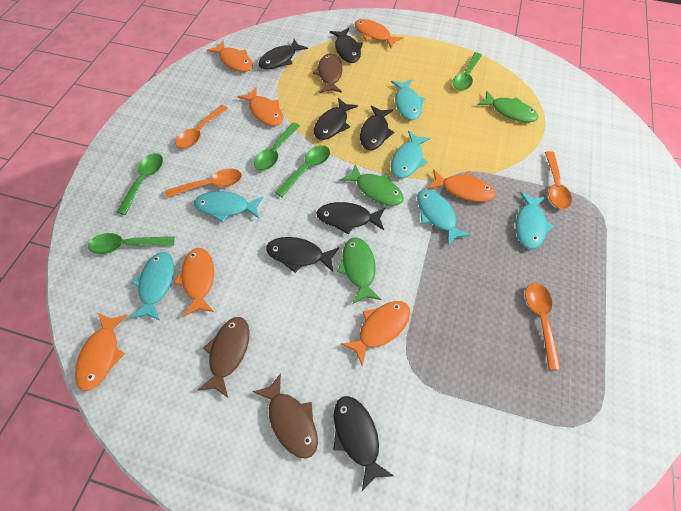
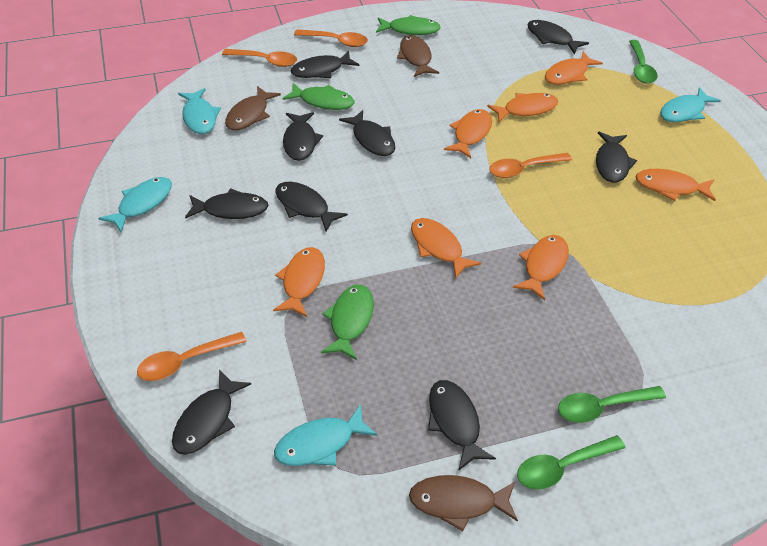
black fish: [258,39,308,69] [266,237,339,273] [314,98,358,140] [316,202,385,235] [330,28,363,63] [333,396,394,491] [360,105,394,150] = 7 -> [172,369,251,455] [185,189,269,219] [275,182,348,231] [283,112,323,161] [291,51,359,78] [339,110,395,156] [428,380,496,471] [527,20,589,54] [596,132,637,183] = 9
green spoon: [88,233,174,254] [117,153,163,215] [254,123,300,171] [275,145,330,197] [452,52,482,91] = 5 -> [517,435,626,490] [558,386,666,423] [629,40,658,84] = 3
turquoise fish: [130,252,174,321] [194,191,263,222] [391,79,425,120] [391,131,431,178] [417,189,471,246] [516,192,554,249] = 6 -> [98,177,172,233] [178,88,221,134] [274,404,378,466] [660,87,721,122] = 4

